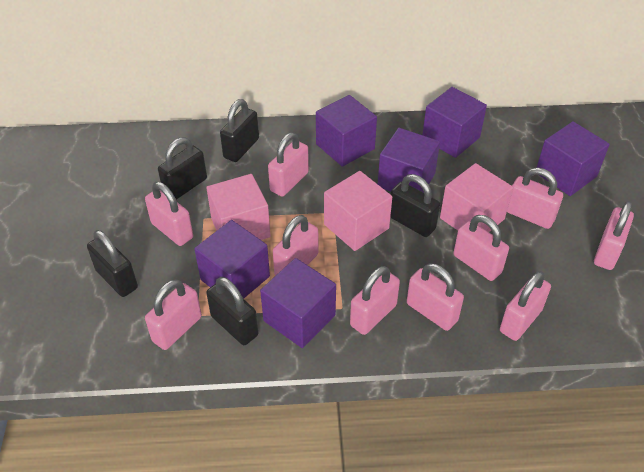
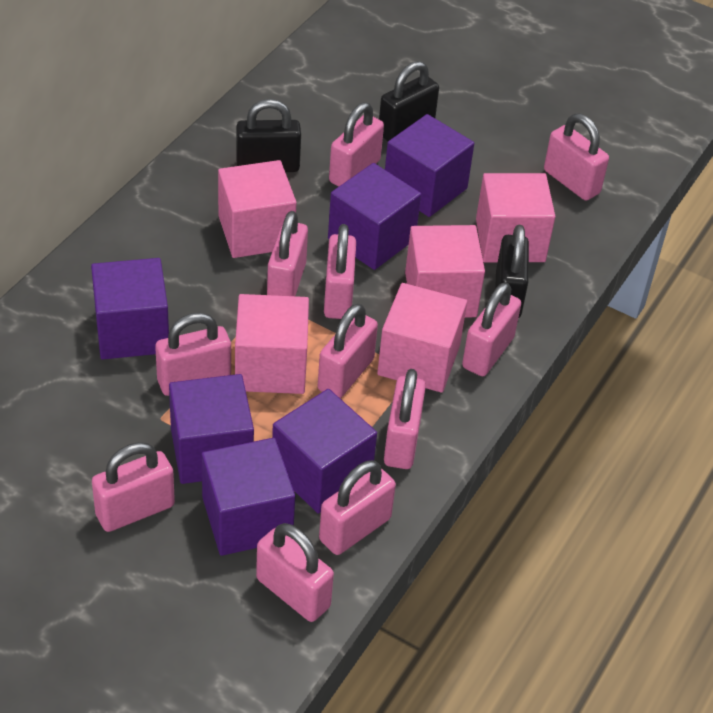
black padlock: [87,230,138,297] [158,137,207,200] [206,277,258,345] [220,99,259,162] [390,174,440,237] = 5 -> [236,99,301,172] [379,61,439,141] [495,224,529,318] = 3
pink cube: [206,174,270,240] [324,171,392,251] [440,163,513,232] = 3 -> [218,160,297,258] [235,294,309,394] [377,283,467,393] [405,225,485,318] [476,173,556,263] = 5
pink padlock: [145,182,193,246] [145,279,202,350] [268,132,309,197] [273,215,318,275] [350,266,400,335] [407,263,464,331] [453,215,509,281] [500,271,551,341] [507,168,563,229] [594,201,634,270] = 10 -> [92,442,175,532] [155,313,231,396] [256,523,334,622] [267,211,308,296] [318,304,378,398] [319,460,396,555] [324,224,356,319] [329,102,384,187] [384,369,426,469] [462,282,521,376] [544,114,609,201] = 11

